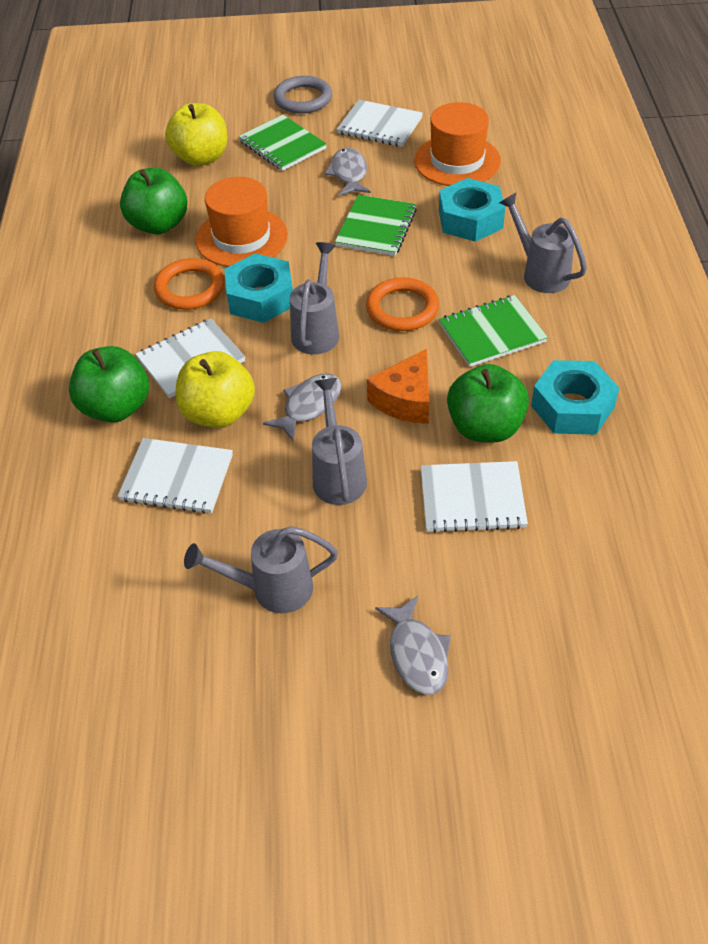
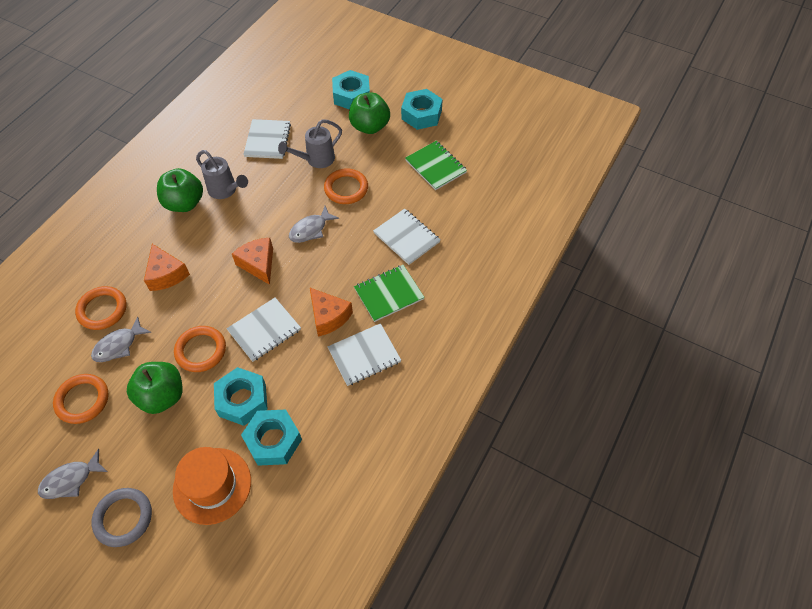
green notebook: [239,115,327,171] [335,195,417,256] [439,295,548,367] = 3 -> [354,265,425,322] [405,141,467,190] = 2
grey watering can: [184,526,338,613] [290,242,339,355] [312,378,367,505] [499,193,587,293] = 4 -> [196,150,248,199] [278,119,342,168] = 2
orange cheese: [367,349,429,424] = 1 -> [144,244,190,291] [232,238,273,285] [310,288,353,337] = 3
orange hat: [196,177,288,267] [414,102,501,186] = 2 -> [173,447,251,525] = 1
orange ring: [154,258,225,310] [366,277,439,331] = 2 -> [53,374,109,424] [75,286,127,330] [174,326,226,372] [324,169,368,204] = 4
turquoise nut: [224,253,293,323] [439,178,505,242] [531,360,619,435] = 3 -> [214,367,268,426] [241,409,302,466] [332,70,370,110] [401,89,443,130] = 4
yellow apple: [165,103,227,166] [175,351,255,428] = 2 -> none = 0

